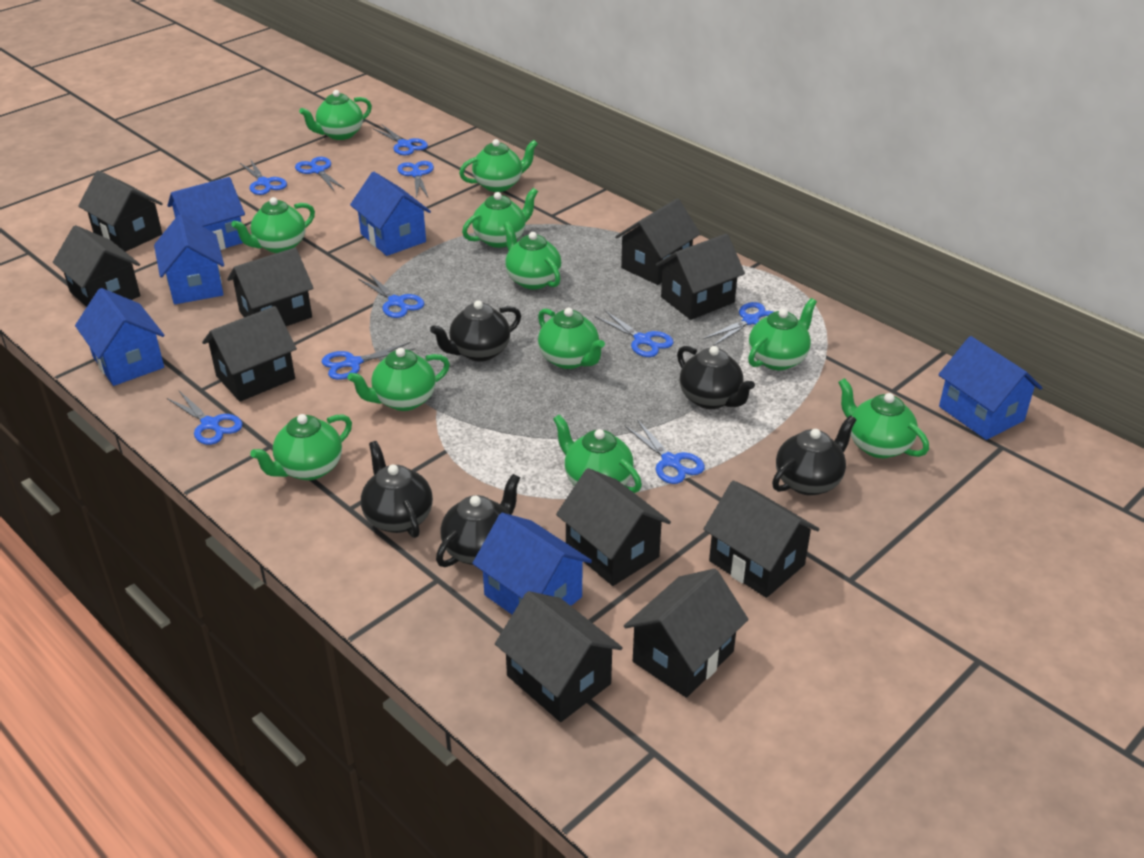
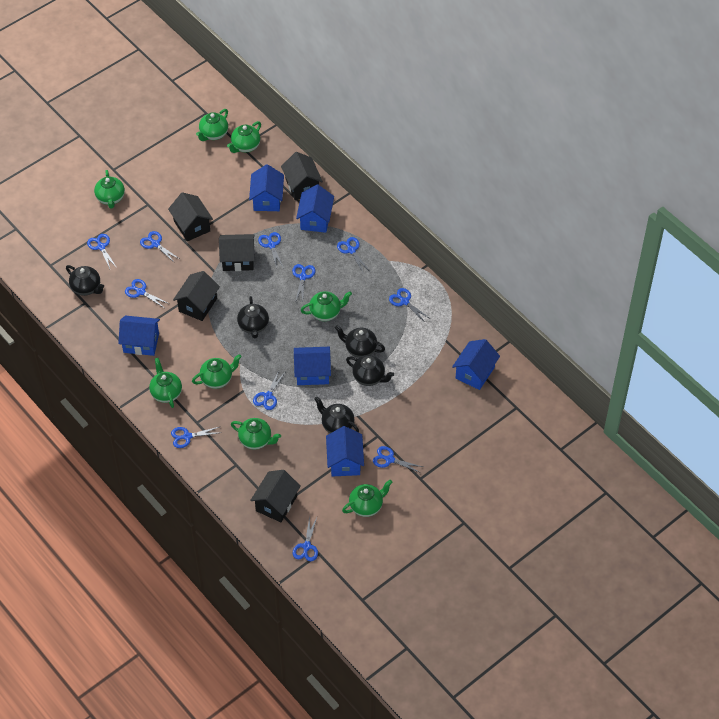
black house: [53,225,140,307] [78,171,163,252] [202,306,297,402] [227,248,314,326] [495,591,623,722] [556,468,671,586] [615,198,700,285] [624,569,748,698] [656,234,745,320] [703,481,819,598] = 10 -> [168,192,213,241] [173,271,220,321] [219,234,255,271] [250,470,301,522] [281,152,323,200] = 5
blue scissors: [166,391,243,445] [240,159,287,195] [295,157,345,191] [322,342,415,380] [358,273,424,318] [374,125,428,156] [397,161,434,198] [595,310,674,357] [625,420,705,484] [703,302,773,346] = 10 -> [87,234,117,269] [125,279,169,308] [140,231,179,263] [171,427,222,448] [253,370,286,410] [258,232,284,268] [292,264,315,301] [293,515,318,561] [337,237,369,274] [373,446,423,473] [389,288,429,322] = 11
green teapot: [231,197,315,253] [250,414,352,480] [299,90,372,140] [347,348,450,411] [459,139,538,192] [462,188,538,248] [503,222,561,289] [538,308,605,369] [553,414,642,493] [748,298,817,370] [838,378,929,458] = 11 -> [94,170,125,208] [149,358,182,408] [192,354,242,389] [196,109,228,141] [227,121,261,153] [231,418,281,449] [301,291,352,321] [342,480,392,517] = 8

